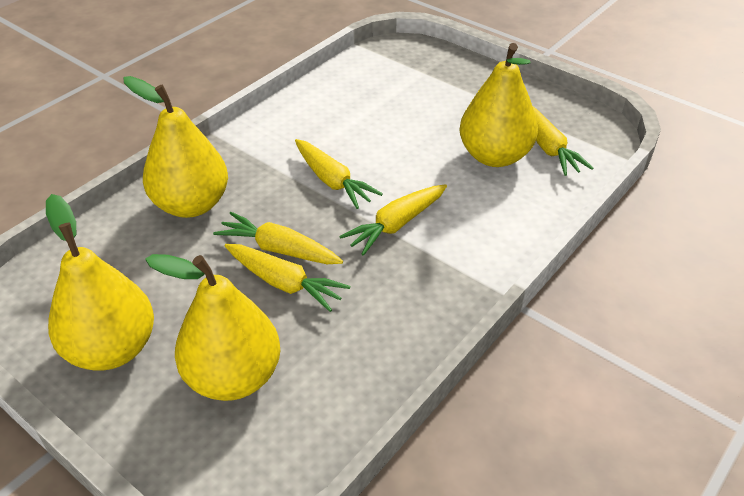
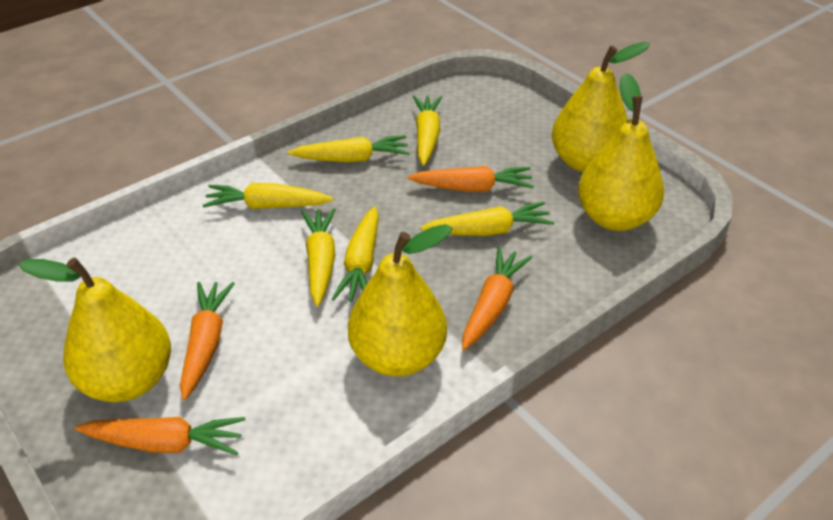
orange carrot: none = 0 -> [75,417,245,455] [180,282,235,400] [407,166,534,192] [462,247,532,350] = 4
yellow carrot: [213,212,343,264] [225,244,350,312] [295,139,383,209] [339,184,447,256] [532,106,593,176] = 5 -> [203,183,333,209] [288,135,410,162] [301,208,336,306] [332,206,379,302] [413,96,442,166] [421,202,554,236] = 6

